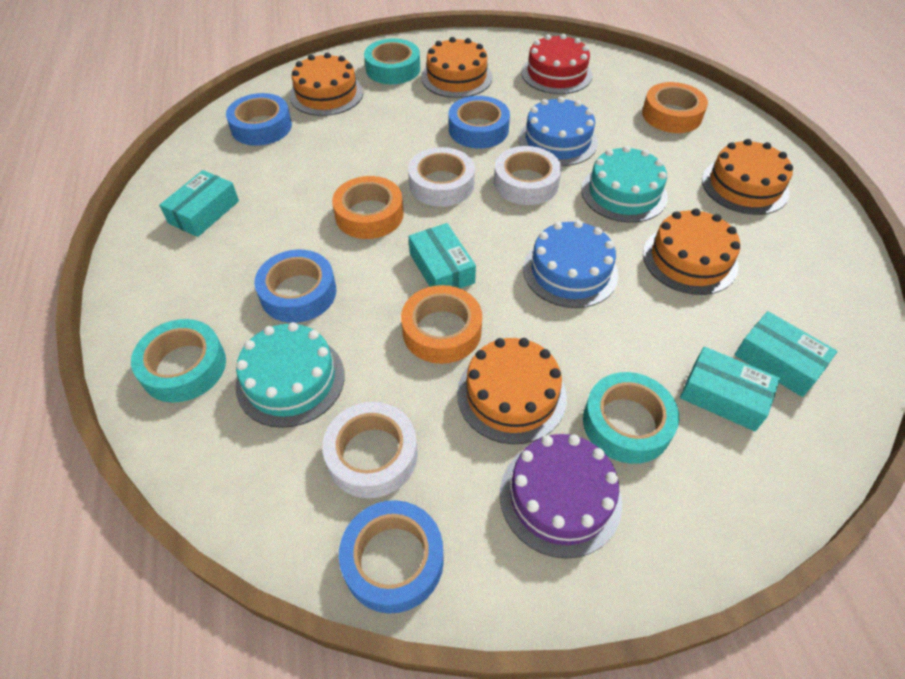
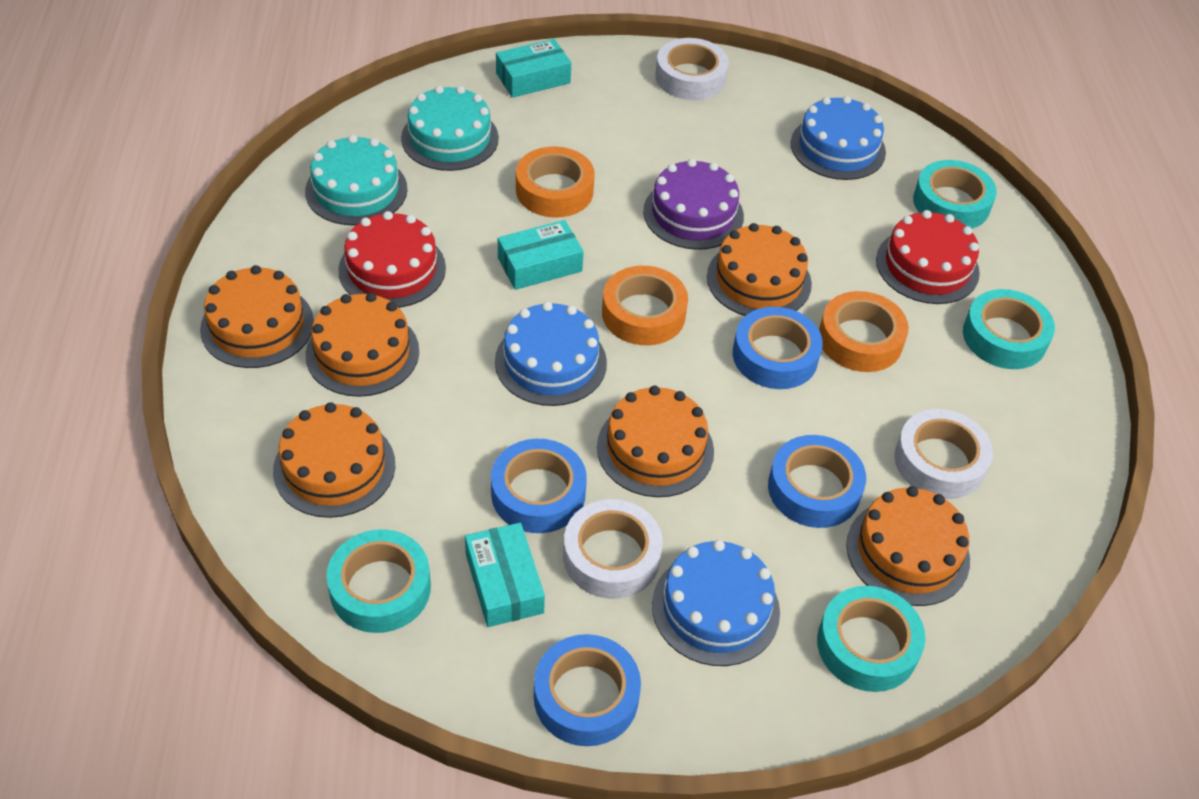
blue cake: [519,96,598,166] [523,220,618,308] = 2 -> [495,302,607,406] [652,540,780,666] [791,96,886,180] = 3
orange cake: [290,52,363,116] [421,37,492,98] [457,338,567,444] [643,208,740,295] [702,139,793,215] = 5 -> [200,265,314,368] [273,402,395,518] [306,293,419,397] [597,385,714,497] [707,223,812,316] [846,486,970,606] = 6
red cake: [521,34,593,94] = 1 -> [338,211,446,308] [876,210,980,304] = 2
turquoise box: [159,170,239,237] [408,223,476,289] [680,347,780,431] [735,311,837,397] = 4 -> [465,523,545,627] [496,39,571,98] [498,220,584,290] = 3
turquoise tape: [131,319,226,403] [364,38,420,84] [583,372,679,464] = 3 -> [326,529,431,633] [817,586,925,692] [913,160,997,229] [963,289,1055,369] = 4

